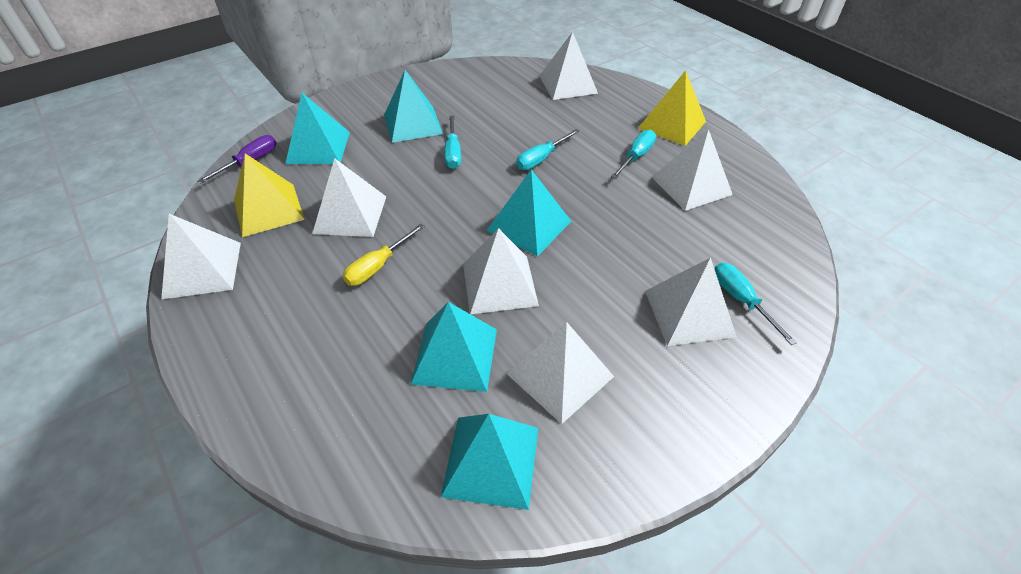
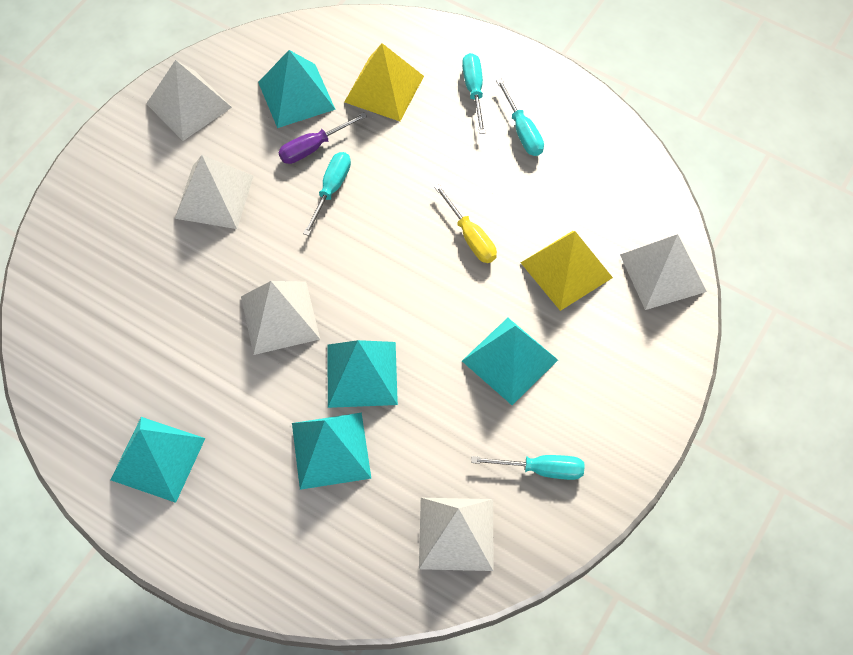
white pyramid: [161,214,241,299] [312,158,386,237] [463,228,539,314] [506,322,614,424] [539,32,598,100] [645,258,737,346] [652,129,733,211] = 7 -> [146,60,232,141] [175,155,254,229] [241,281,320,355] [419,498,493,571] [620,234,707,310] = 5

